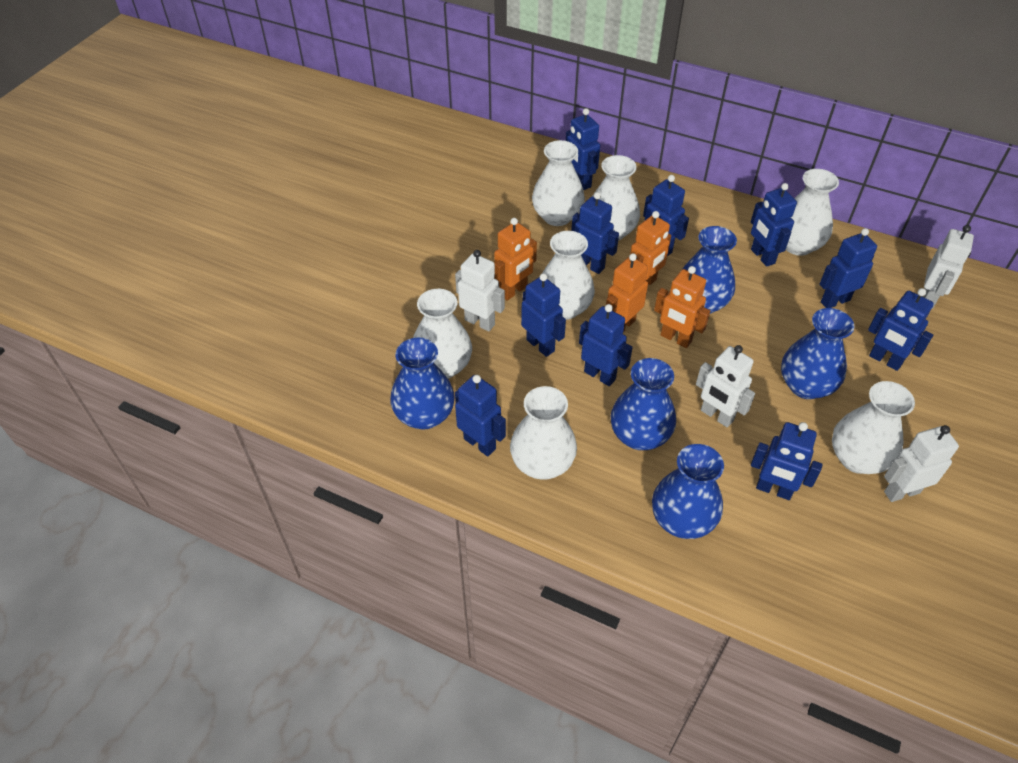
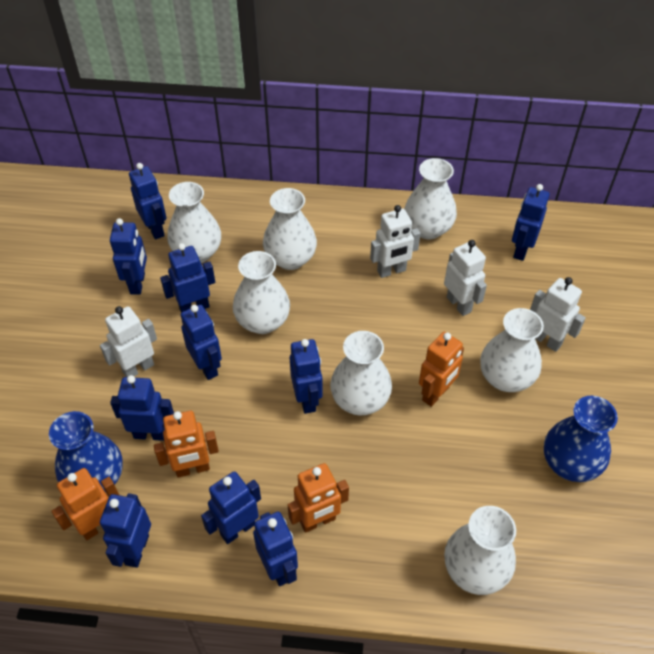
blue vase: [390,338,455,430] [610,358,676,450] [652,444,724,539] [683,226,737,314] [781,308,854,399] = 5 -> [49,411,123,493] [544,396,618,482] = 2

